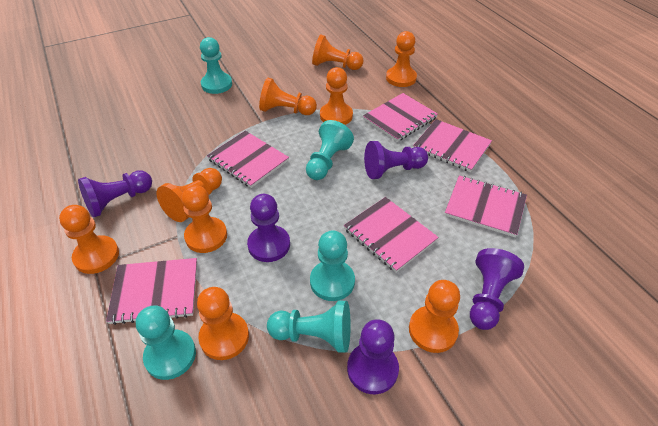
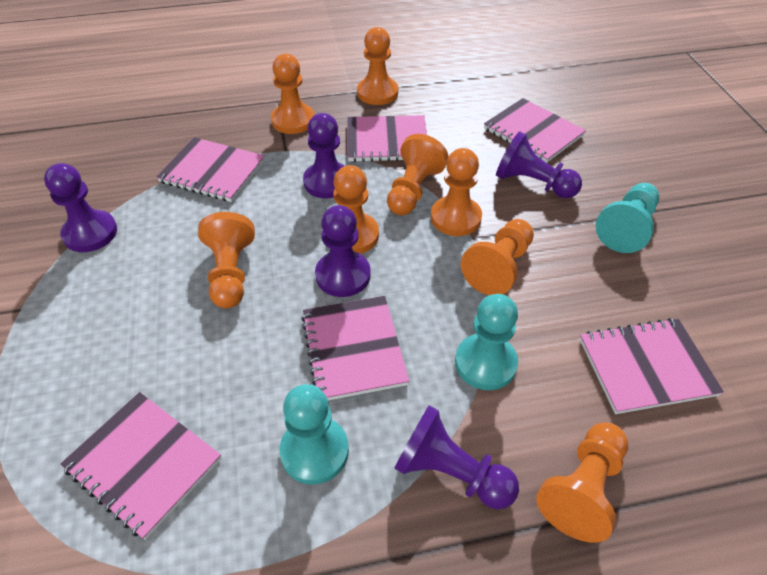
orange pawn: [59,205,119,274] [156,168,222,222] [182,185,227,253] [197,287,249,360] [259,78,317,115] [312,35,364,70] [320,67,353,125] [386,31,417,87] [409,280,460,353] = 9 -> [198,212,255,309] [271,54,314,134] [333,165,379,254] [357,27,398,105] [387,134,449,216] [431,148,482,236] [461,219,534,295] [536,422,628,543] = 8
turquoise pawn: [136,305,196,380] [200,37,232,94] [267,301,351,353] [306,120,354,180] [310,230,355,301] = 5 -> [279,384,349,485] [455,294,518,390] [595,183,659,253] = 3

